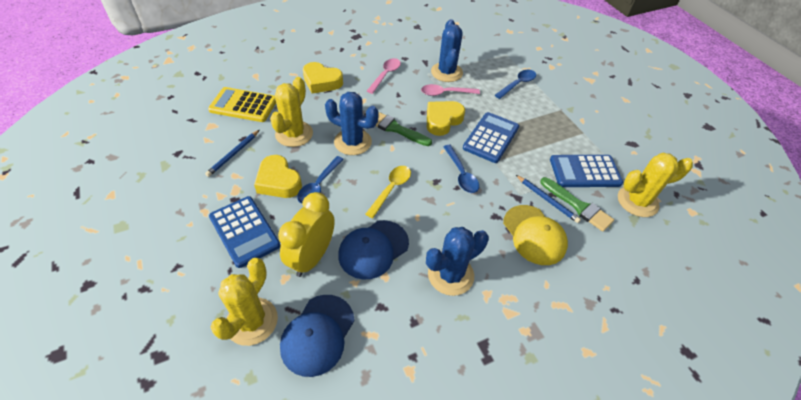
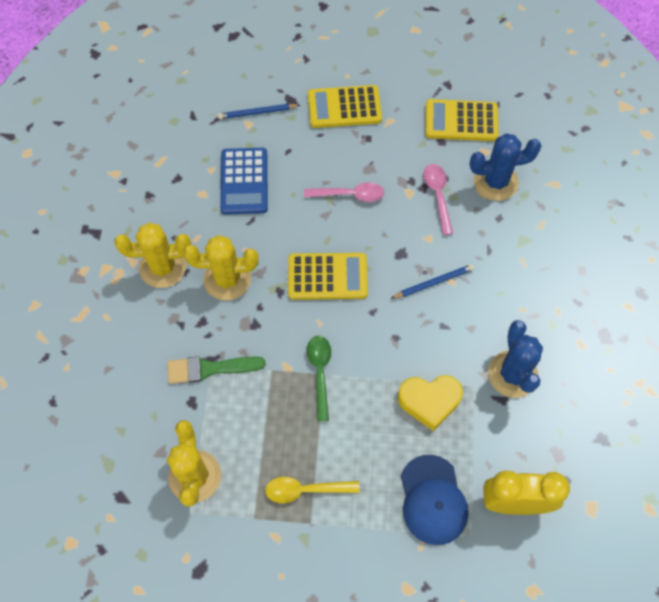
blue cactus: [325,92,379,155] [426,227,489,296] [431,19,463,82] = 3 -> [470,133,541,201] [488,320,543,398] = 2
blue calculator: [209,196,281,268] [463,112,519,163] [550,155,623,187] = 3 -> [220,148,268,215] = 1
blue cap: [280,295,355,377] [338,220,409,280] = 2 -> [401,455,468,545] = 1
blue spoon: [297,156,344,204] [443,145,479,193] [495,70,536,99] = 3 -> none = 0
green brush: [375,112,432,146] [540,177,614,232] = 2 -> [168,356,266,384] = 1
green spoon: none = 0 -> [307,335,331,421] = 1
yellow calculator: [208,87,276,122] = 1 -> [288,253,368,300] [308,85,382,128] [425,99,499,141] = 3
yellow cap: [503,205,568,265] = 1 -> none = 0
yellow heart: [254,155,302,198] [303,62,343,94] [427,101,465,136] = 3 -> [398,375,463,431] = 1

